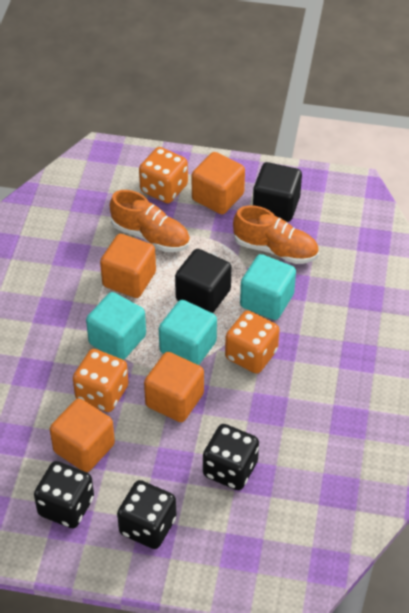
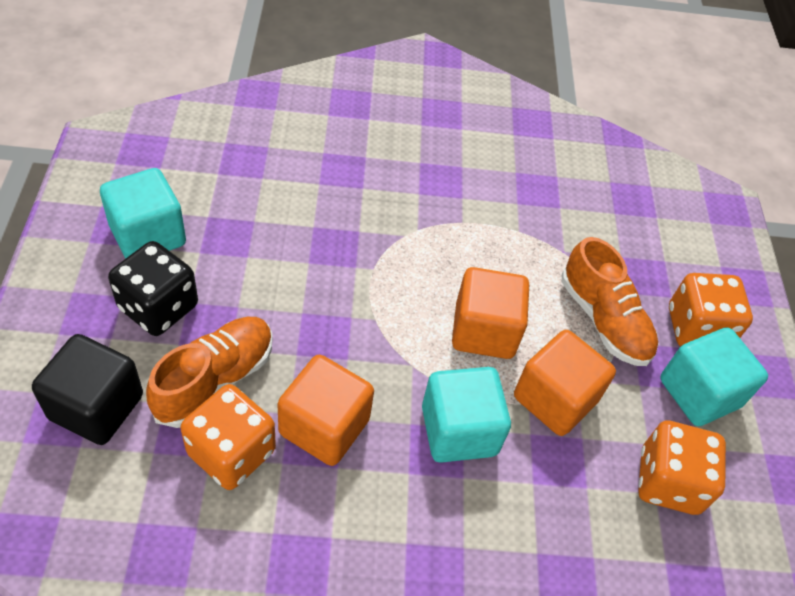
black cube: [175,249,232,313] [253,162,302,222] = 2 -> [32,334,143,445] = 1
black dice: [34,461,94,528] [117,480,176,549] [203,424,259,490] = 3 -> [108,241,198,336] = 1
orange cube: [50,399,115,472] [100,234,156,298] [144,352,204,422] [192,152,245,214] = 4 -> [277,355,374,466] [452,267,529,359] [514,330,616,436] = 3

